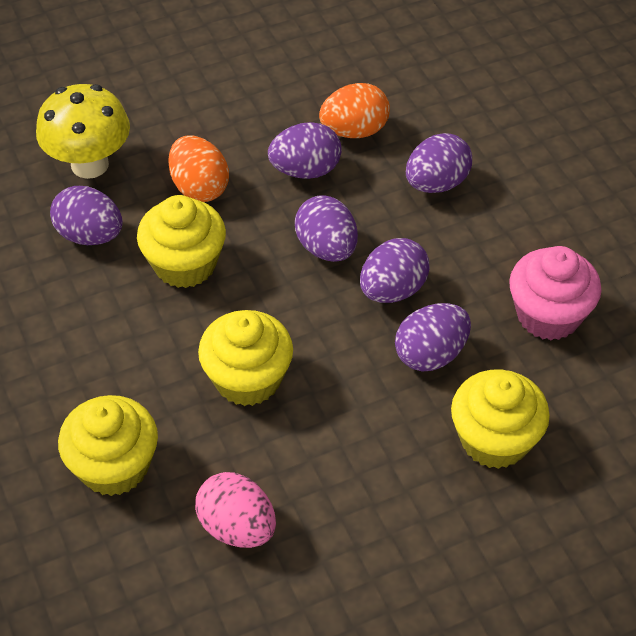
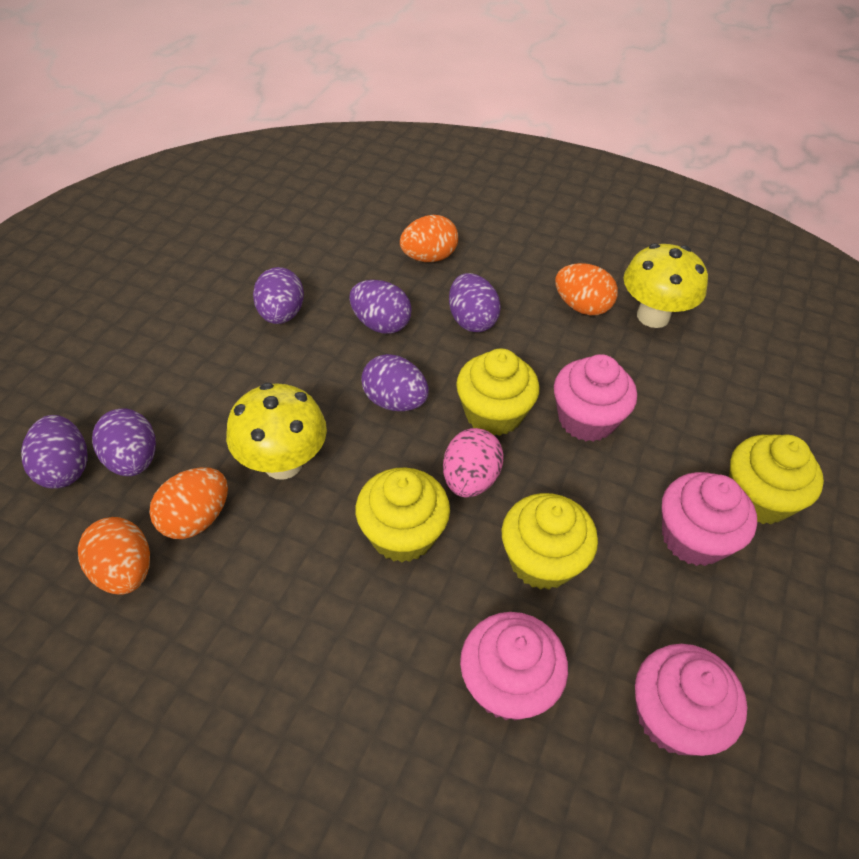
orange egg: [168,136,229,202] [319,83,390,138] = 2 -> [78,517,150,595] [149,467,228,539] [400,215,458,262] [555,263,618,315] = 4
pink cupcake: [509,246,601,340] = 1 -> [460,612,568,720] [554,354,637,442] [635,644,747,756] [662,472,757,566] = 4
yellow mushroom: [36,84,130,179] = 1 -> [226,383,327,480] [624,243,708,328] = 2

